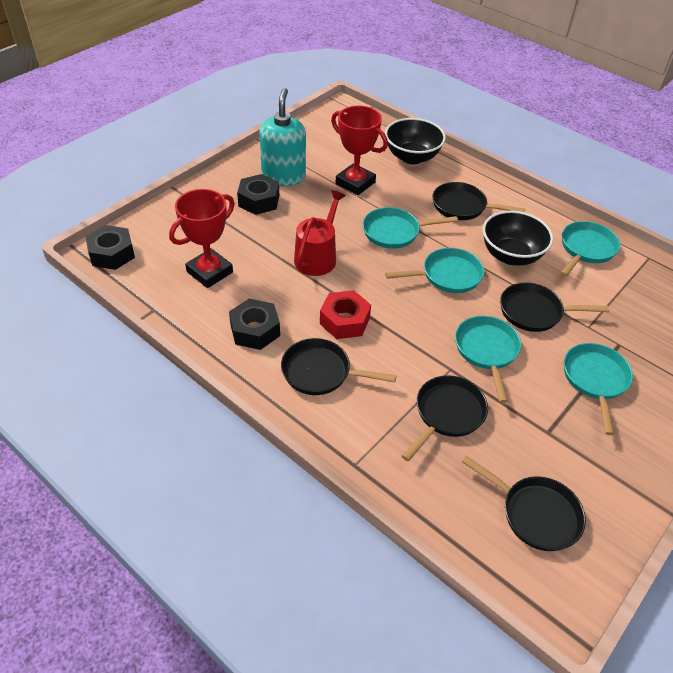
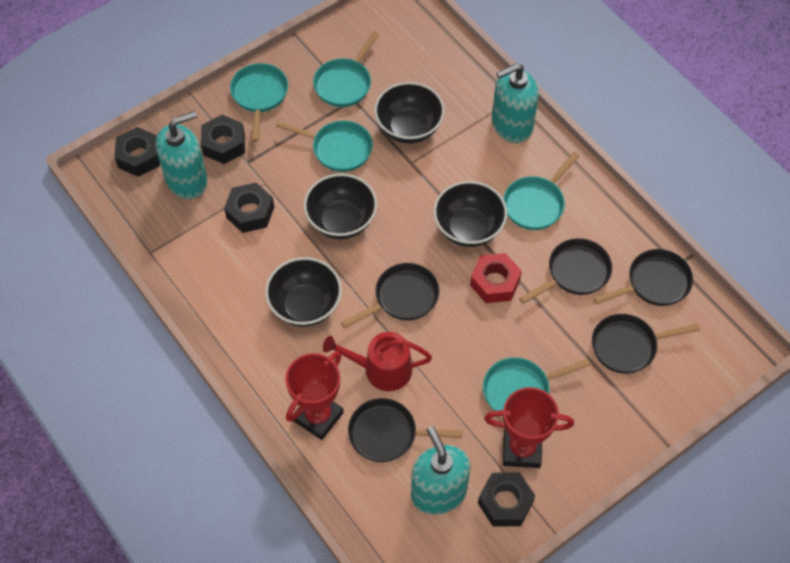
black bowl: [385,118,446,164] [483,211,553,266] = 2 -> [265,257,342,327] [304,173,377,239] [374,82,445,143] [433,181,507,247] = 4
black nut: [85,225,135,270] [229,299,280,350] [237,174,279,215] = 3 -> [114,127,160,177] [201,115,245,164] [224,183,274,233] [478,472,535,527] = 4
turquoise soap dispenser: [260,88,306,186] = 1 -> [156,111,208,199] [411,426,470,515] [492,63,539,143] = 3

